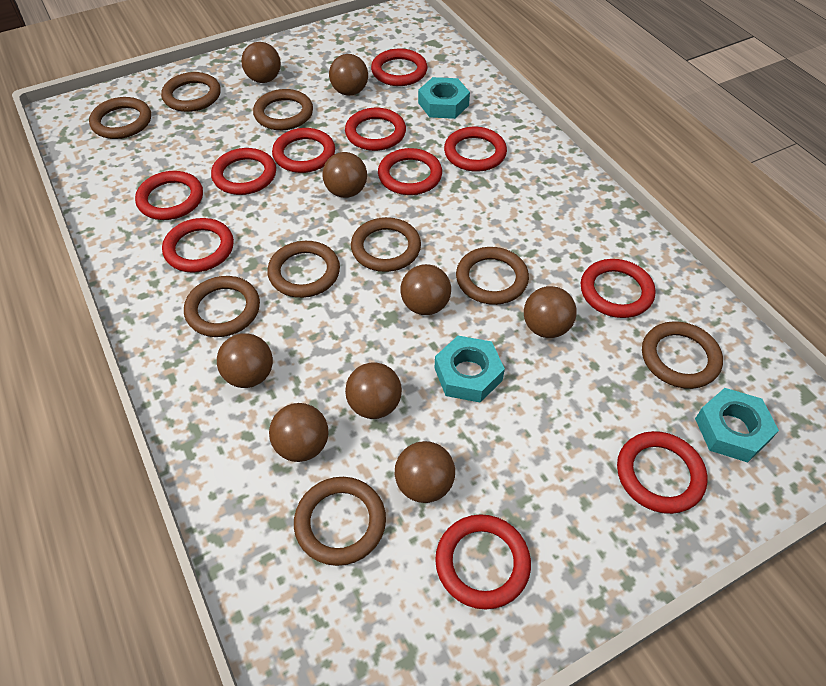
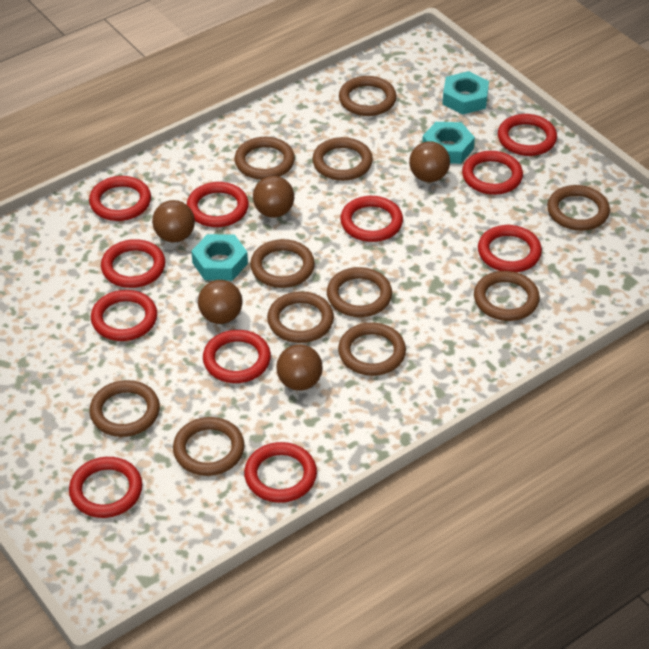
brown ball: [217,333,273,388] [241,42,281,83] [269,403,328,462] [322,152,367,198] [329,54,368,96] [345,362,402,419] [395,441,455,503] [400,264,451,315] [524,286,577,338] = 9 -> [152,200,195,242] [198,280,242,324] [253,176,294,218] [276,344,323,391] [409,141,450,182] = 5
brown ring: [89,97,151,139] [161,72,221,112] [184,276,260,337] [253,89,313,130] [267,241,340,298] [294,477,386,566] [351,217,421,272] [456,247,529,305] [642,321,723,389] = 9 -> [89,380,160,437] [173,417,245,476] [235,137,295,180] [250,239,315,288] [267,291,334,343] [312,137,373,181] [327,267,392,317] [338,322,406,376] [339,76,397,116] [474,271,540,321] [547,185,610,231] = 11

